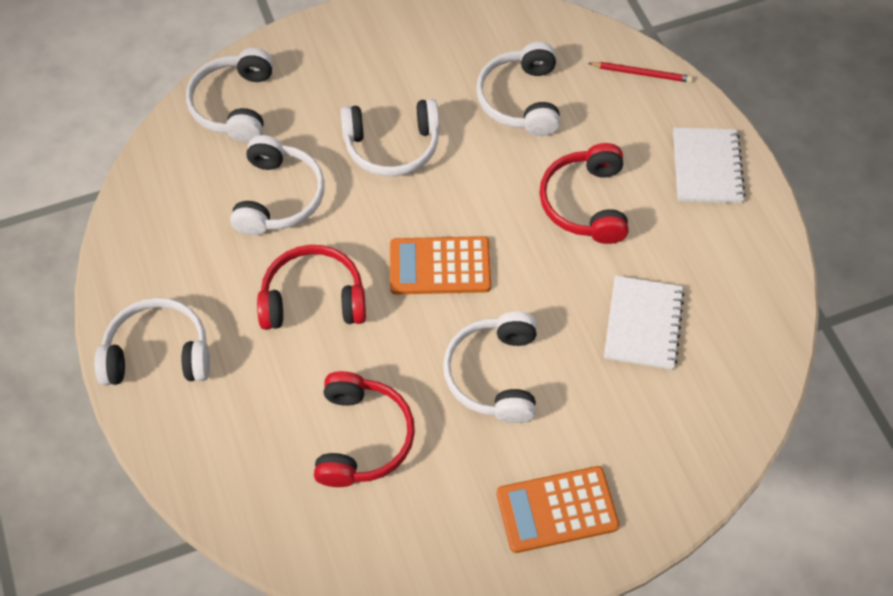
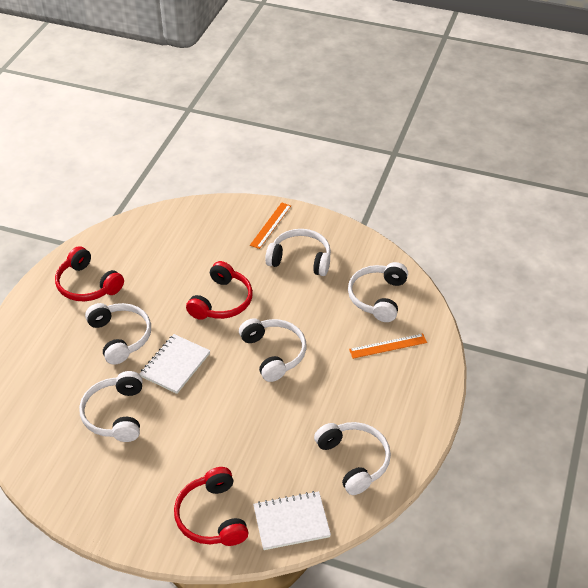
orange calculator: [390,236,491,294] [497,466,619,553] = 2 -> none = 0
orange ruler: none = 0 -> [250,203,291,249] [349,333,427,359] = 2
red pencil: [588,62,693,83] = 1 -> none = 0

